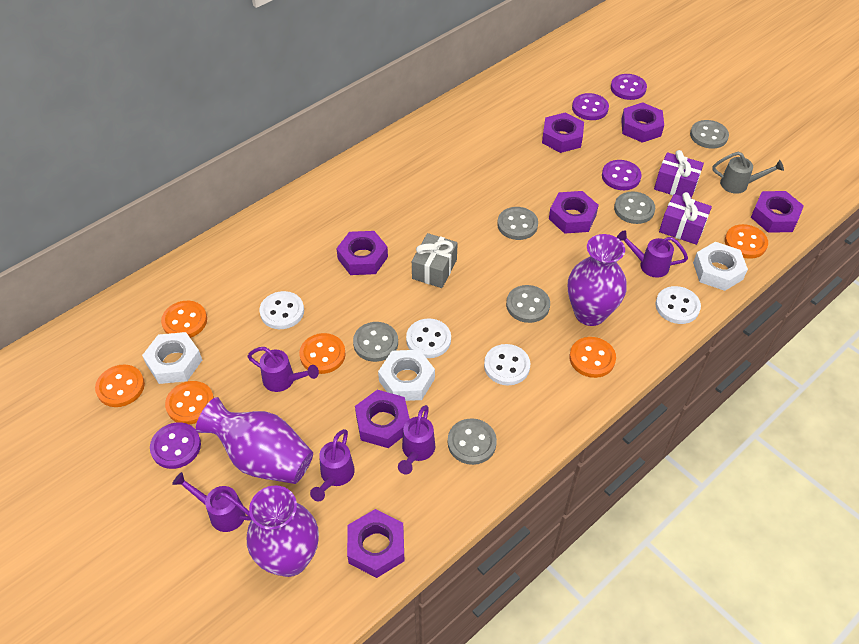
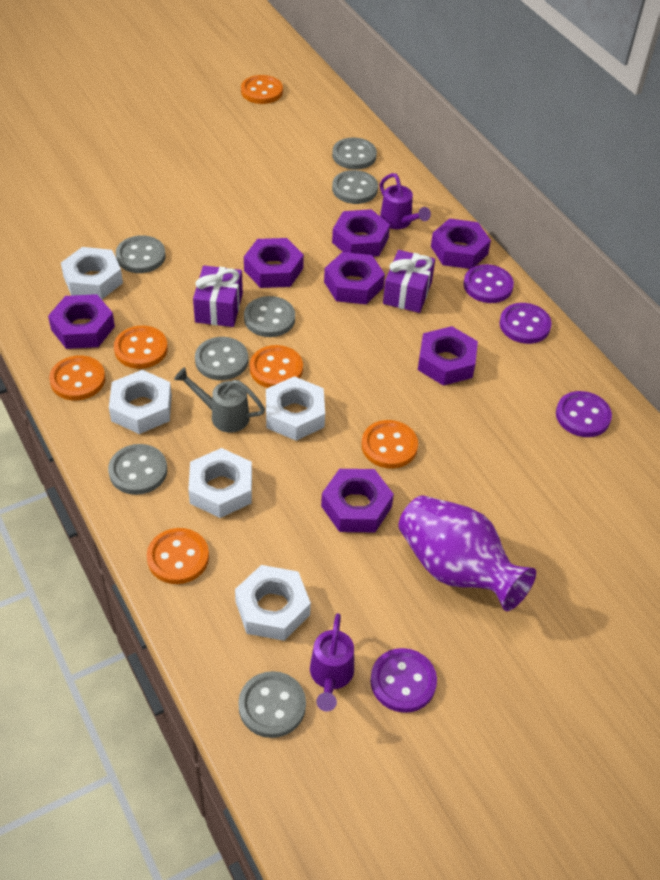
grey button: [353,322,398,362] [448,418,497,465] [497,207,538,240] [506,285,550,323] [614,192,655,224] [690,120,729,149] = 6 -> [108,444,167,495] [116,235,166,273] [195,337,248,380] [238,671,306,738] [244,296,295,337] [332,137,377,170] [332,170,378,204] = 7
grey gift: [412,233,458,288] = 1 -> none = 0
purple vase: [196,397,313,484] [247,485,319,577] [568,234,627,326] = 3 -> [398,495,536,611] = 1
purple watering can: [172,472,251,532] [247,347,319,392] [310,429,355,501] [398,405,435,474] [617,230,688,278] = 5 -> [310,613,354,711] [380,173,431,229] = 2
white button: [259,291,304,329] [406,318,451,358] [484,344,530,385] [655,286,701,324] = 4 -> none = 0
white nut: [142,332,202,384] [378,350,435,401] [693,242,748,291] = 3 -> [61,247,123,299] [109,370,172,434] [188,448,252,518] [235,565,311,641] [266,376,325,441] = 5

